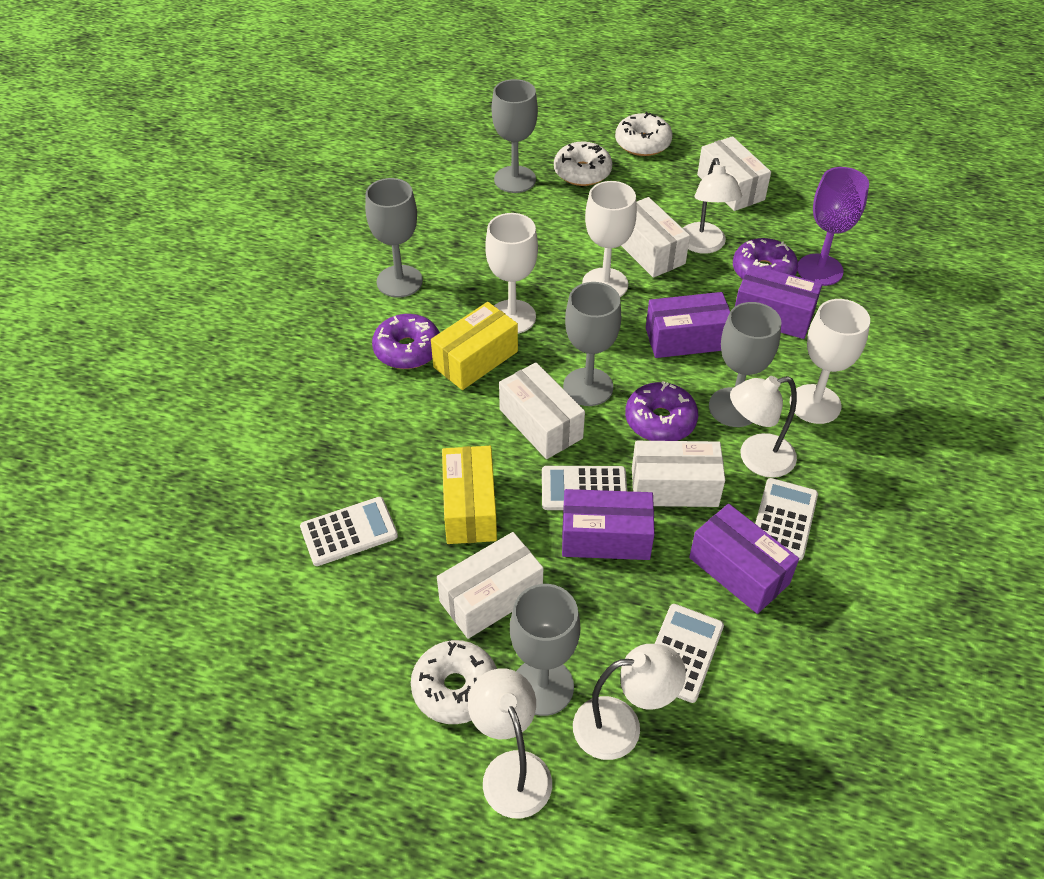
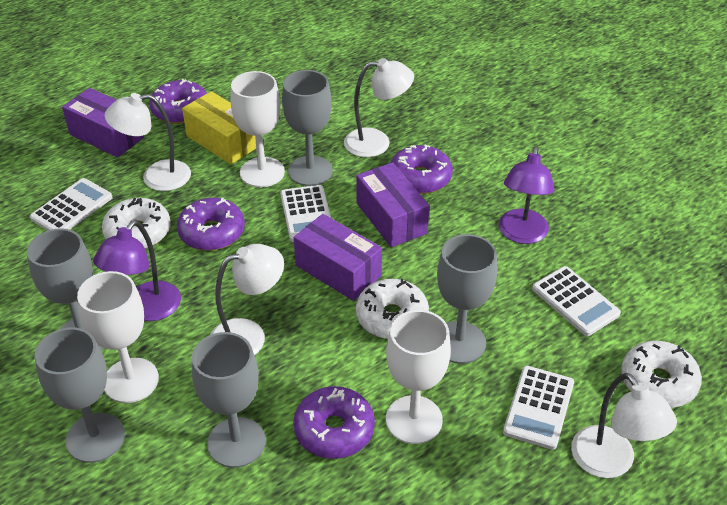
purple box: [562,489,655,560] [646,292,730,358] [689,504,799,614] [735,264,822,339] = 4 -> [62,88,144,158] [294,214,382,301] [356,162,430,247] = 3
purple donut: [372,314,440,369] [625,381,698,441] [733,238,798,280] = 3 -> [149,79,207,124] [177,198,245,251] [293,386,375,459] [390,145,453,194] = 4
purple goblet: [797,167,869,286] = 1 -> none = 0
purple lamp: none = 0 -> [93,220,181,321] [499,146,554,244] = 2
white box: [437,532,543,639] [499,362,585,459] [621,197,690,278] [632,441,725,507] [697,136,771,211] = 5 -> none = 0
yellow box: [431,302,518,390] [442,446,497,544] = 2 -> [182,91,256,164] = 1

